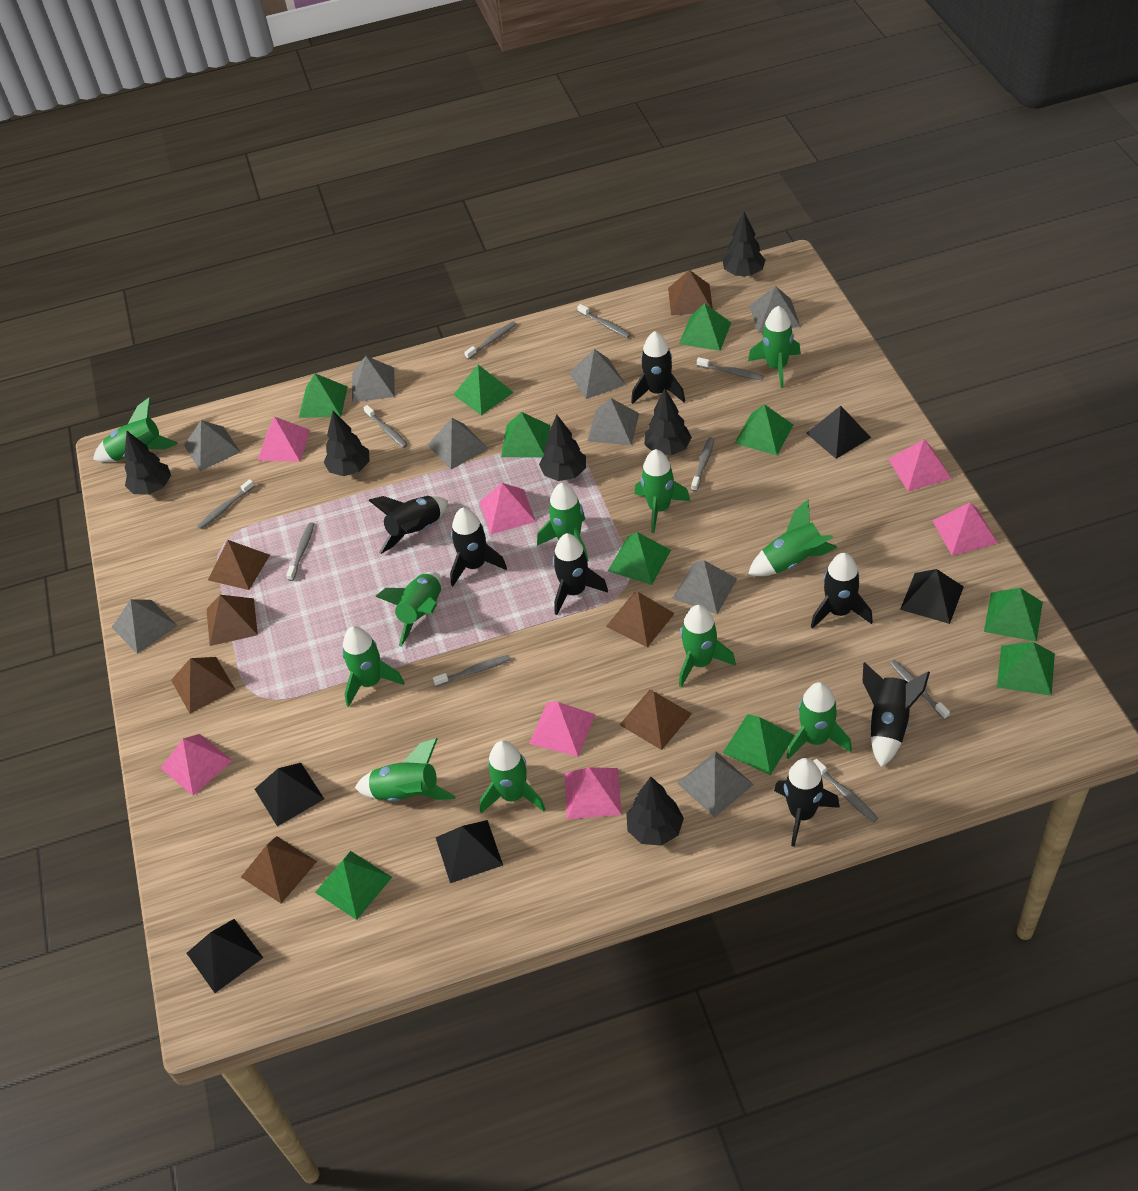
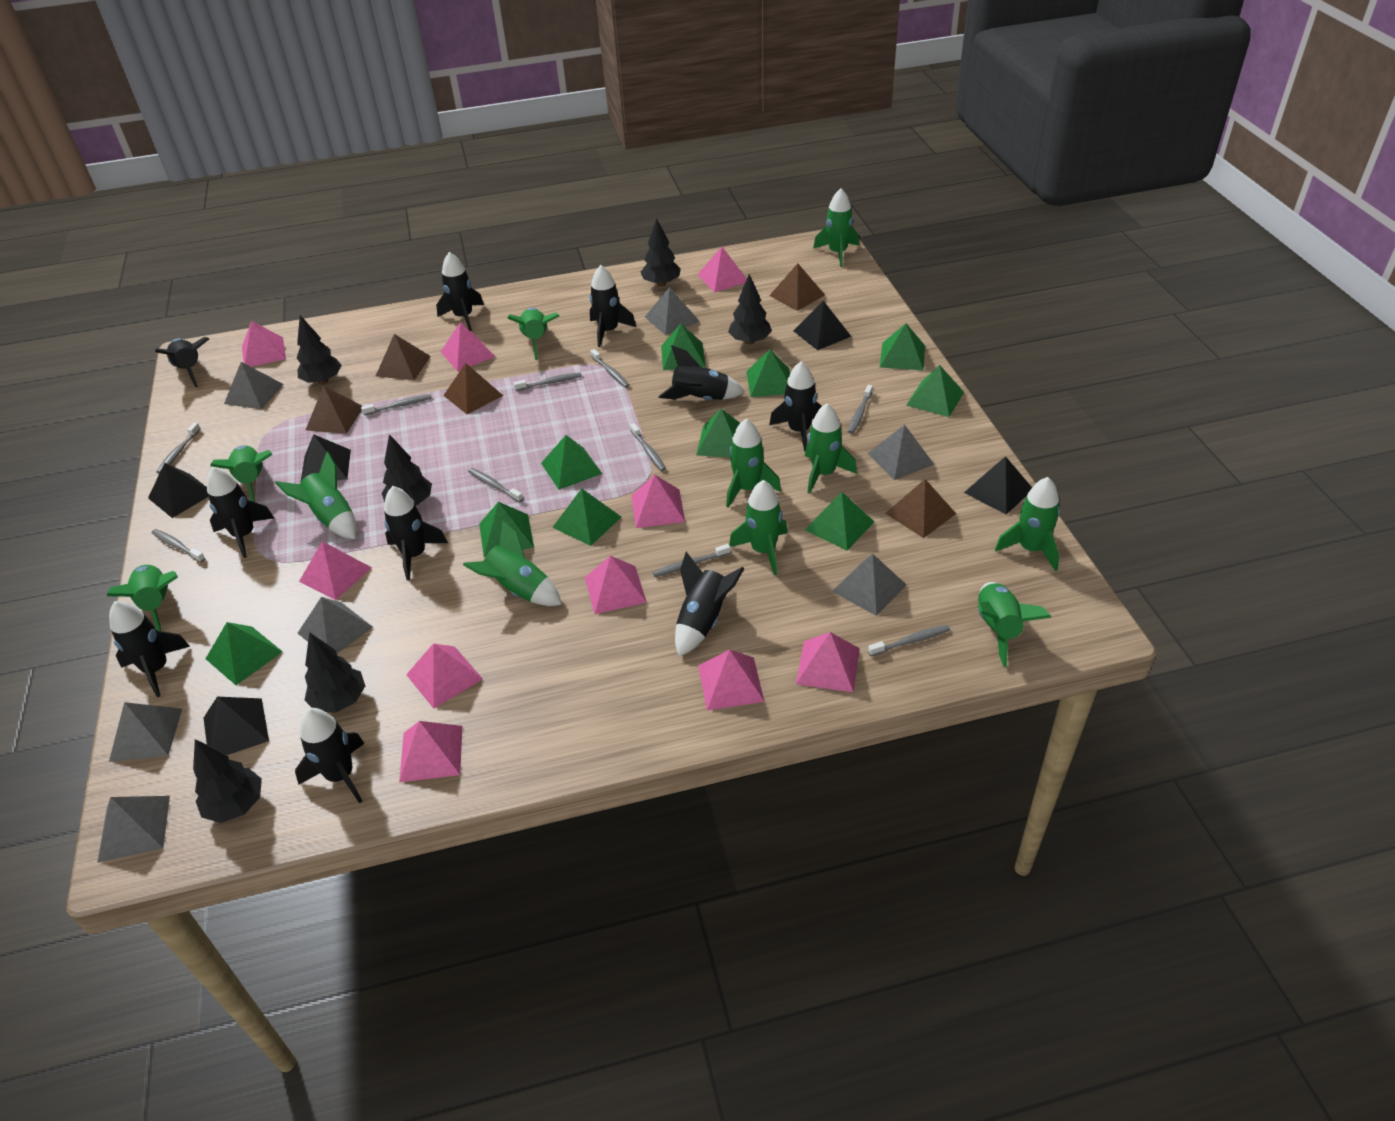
black rocket: [368,496,448,554] [450,507,507,586] [553,533,608,615] [631,331,685,404] [774,758,840,847] [811,553,873,629] [862,662,930,767] = 7 -> [109,601,190,697] [155,337,209,387] [207,467,274,558] [295,708,365,804] [384,486,448,580] [436,252,484,331] [590,265,636,347] [659,345,745,400] [675,552,744,656] [769,361,822,451] = 10
brown pyramid: [171,657,235,714] [207,595,258,646] [208,540,270,590] [241,836,317,903] [606,592,675,647] [620,690,692,750] [668,270,713,316] = 7 -> [306,386,362,434] [376,334,431,381] [443,363,503,414] [769,263,825,311] [885,479,956,538] = 5
grey pyramid: [111,599,177,654] [184,420,240,471] [352,356,395,402] [428,418,488,470] [569,349,626,399] [587,398,639,445] [672,560,737,614] [677,752,754,817] [750,286,801,333] = 9 -> [97,796,170,863] [109,702,182,762] [224,362,284,410] [298,597,373,653] [645,287,700,335] [832,553,907,616] [868,425,934,480] = 7
pink pyramid: [161,734,232,796] [258,417,310,462] [479,483,536,534] [529,702,596,757] [565,767,622,819] [888,439,952,491] [932,502,998,556] = 7 -> [242,321,286,367] [299,541,372,600] [399,721,462,782] [406,643,483,709] [441,322,495,371] [585,556,647,614] [631,475,685,528] [697,247,747,292] [698,650,765,710] [796,632,860,692] = 10

